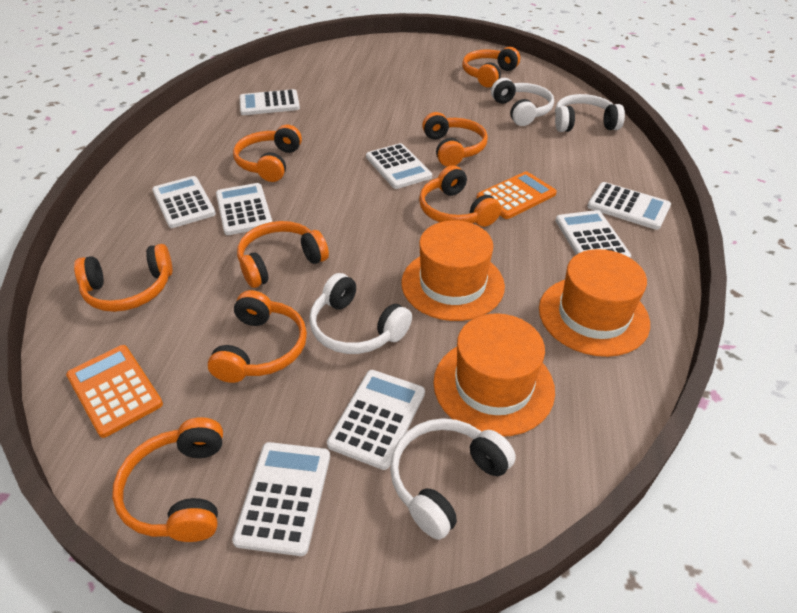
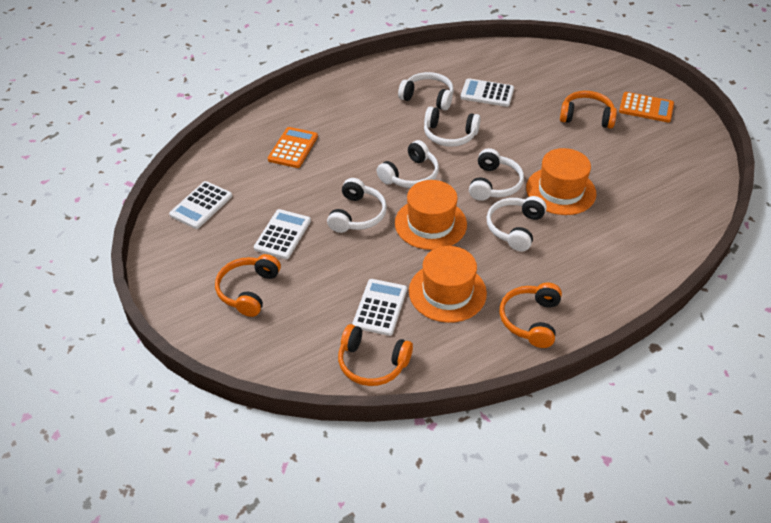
orange headphones: [74,244,173,312] [112,417,223,542] [208,290,307,383] [233,125,302,182] [237,221,329,288] [419,165,501,227] [422,112,488,167] [462,47,520,88] = 8 -> [215,254,281,317] [338,324,413,386] [500,282,562,348] [560,91,617,129] = 4
white calculator: [152,176,216,228] [216,183,272,235] [232,442,330,556] [239,89,300,115] [327,370,425,470] [366,143,432,189] [555,210,631,258] [587,182,671,230] = 8 -> [169,181,232,229] [254,209,311,259] [352,279,407,336] [460,78,514,107] = 4
white headphones: [309,273,412,354] [390,418,516,540] [491,78,554,126] [555,94,625,132] = 4 -> [327,178,387,233] [377,140,439,188] [398,72,454,111] [424,106,481,147] [469,148,524,201] [487,196,547,251] = 6

